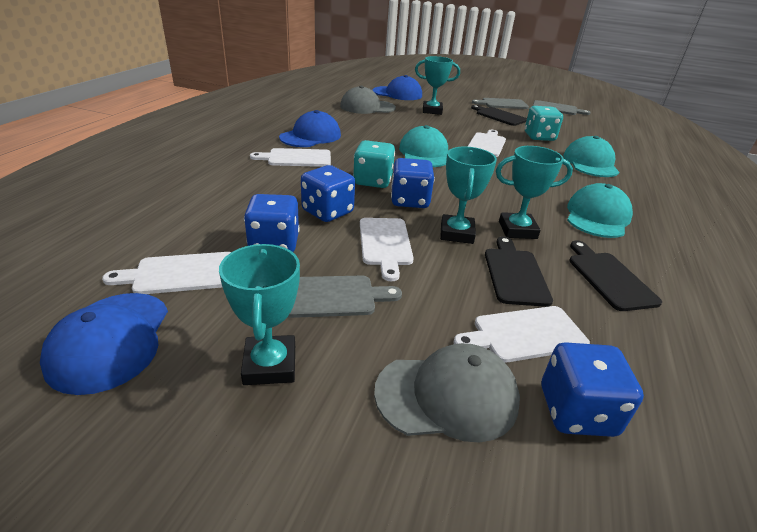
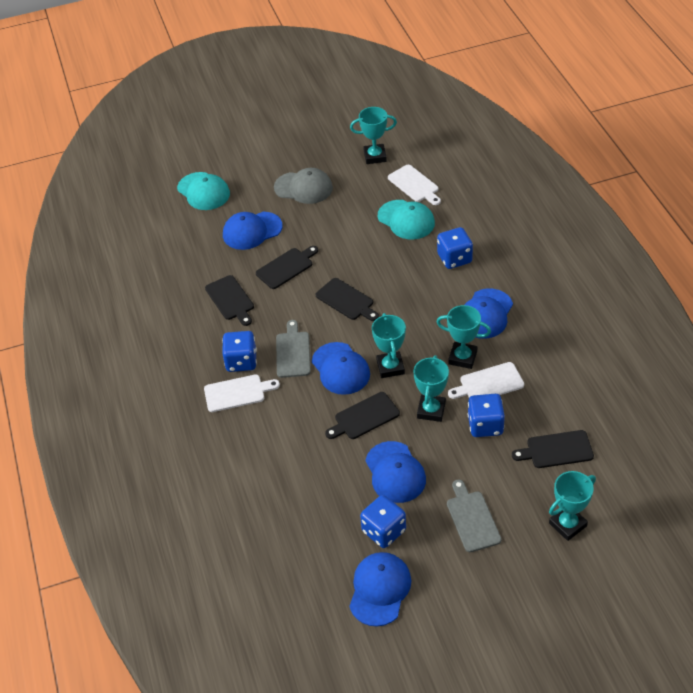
black cutting board: [471,105,527,126] [485,236,553,307] [569,240,662,311] = 3 -> [205,275,254,326] [256,246,318,289] [315,278,379,321] [325,392,400,439] [512,430,594,468] = 5
blue cap: [40,293,168,395] [279,110,341,147] [372,75,422,100] = 3 -> [223,212,282,250] [312,342,370,395] [349,552,411,627] [365,441,426,503] [465,289,513,339] = 5
grey cap: [340,86,396,114] [374,343,520,442] = 2 -> [274,168,333,204] = 1
grey cutting board: [287,276,402,318] [472,98,529,109] [533,100,591,115] = 3 -> [276,320,311,378] [447,479,501,552] = 2
turquoise cap: [399,125,448,167] [563,136,619,177] [567,183,633,238] = 3 -> [177,172,230,210] [378,200,435,239] = 2
turquoise dice: [353,140,395,188] [525,106,563,141] = 2 -> none = 0
turquoise trophy: [219,244,300,385] [415,56,460,115] [440,147,497,244] [496,146,573,239] = 4 -> [350,107,397,164] [372,313,406,378] [413,355,449,422] [437,305,491,369] [549,471,596,541] = 5
white cutting board: [102,252,231,294] [250,148,331,167] [360,218,414,281] [453,306,590,363] [467,130,506,157] = 5 -> [204,374,280,412] [388,165,441,205] [448,362,524,399] = 3

